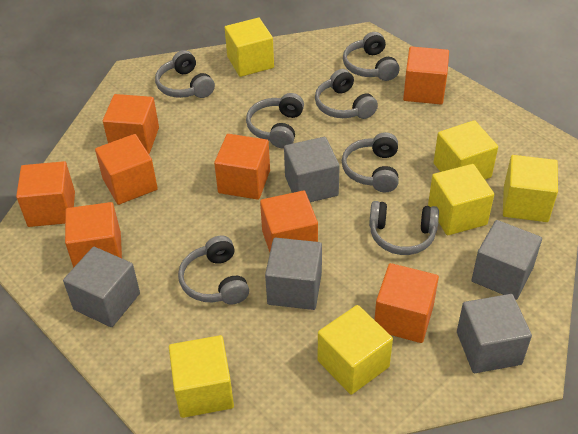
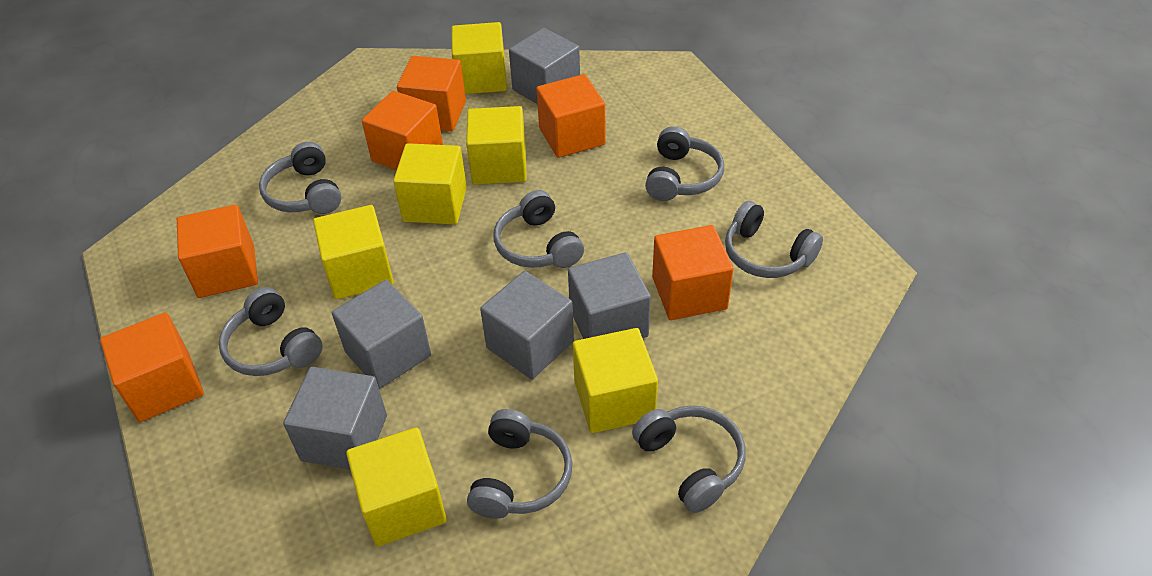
orange cube: [16,161,75,227] [65,202,122,268] [95,134,158,205] [103,94,159,154] [214,134,270,200] [260,191,318,252] [374,263,439,343] [403,46,449,104] = 8 -> [100,312,204,422] [177,204,258,298] [362,91,443,170] [397,56,466,131] [536,74,605,158] [652,225,734,320] = 6

